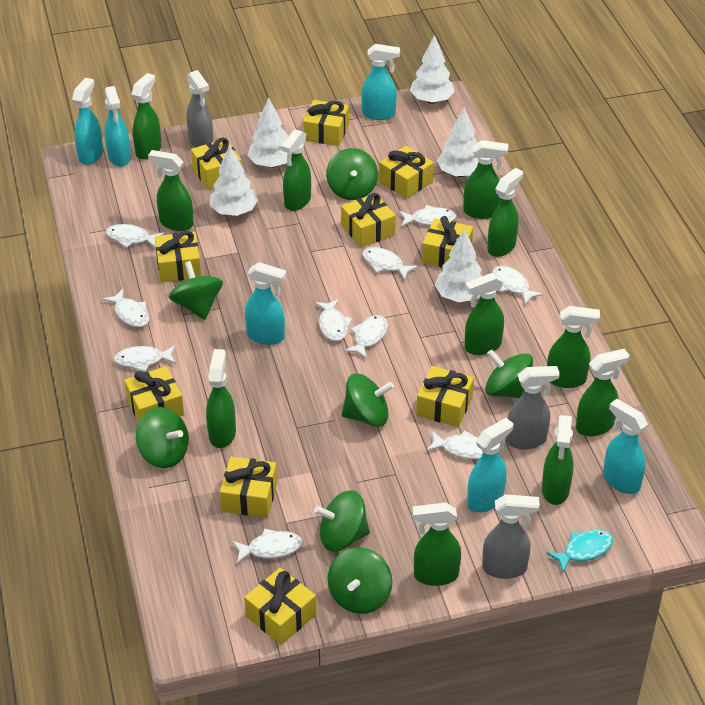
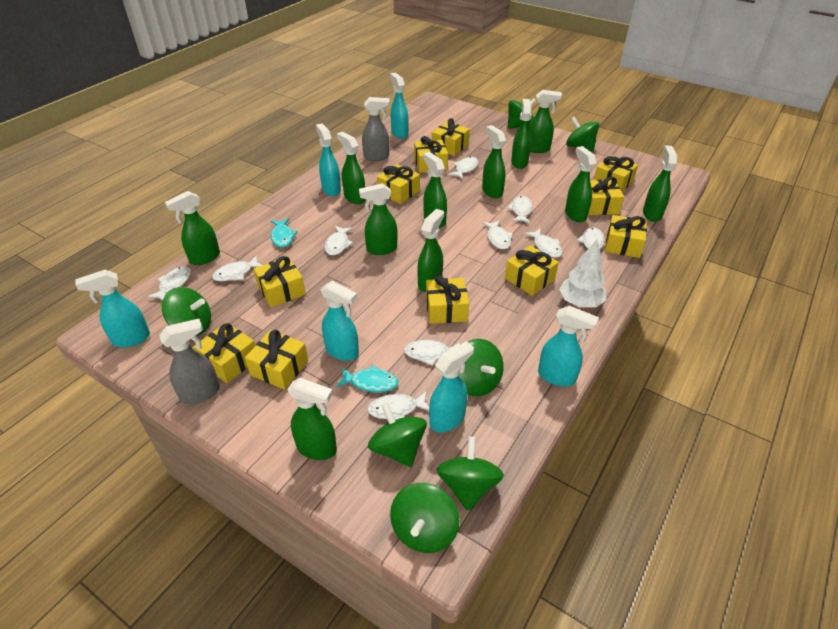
grey spray bottle: [186,70,213,148] [482,494,540,579] [506,366,560,449] = 3 -> [159,319,220,404] [362,97,390,161] = 2
turquoise fish: [547,530,613,573] = 1 -> [271,218,298,247] [336,365,398,392] = 2
white tree: [210,145,258,216] [247,97,288,168] [410,35,455,104] [435,229,482,302] [437,107,478,177] = 5 -> [559,240,606,307] = 1
yellow gift: [124,366,184,422] [155,231,201,283] [191,138,242,190] [220,457,277,518] [244,568,316,645] [303,100,349,146] [341,193,396,248] [379,146,434,199] [416,366,474,427] [422,216,473,268] = 10 -> [193,323,255,383] [245,330,308,390] [254,256,305,307] [377,164,420,204] [414,136,448,173] [426,275,469,324] [432,118,470,156] [505,245,559,296] [588,177,624,215] [594,155,638,192] [605,215,647,258] = 11

